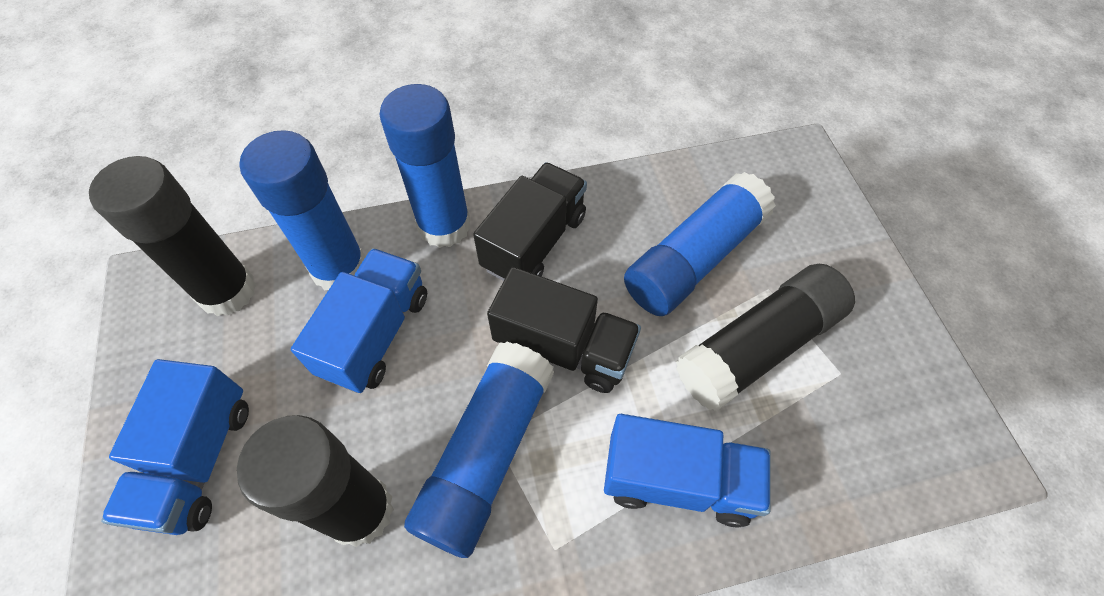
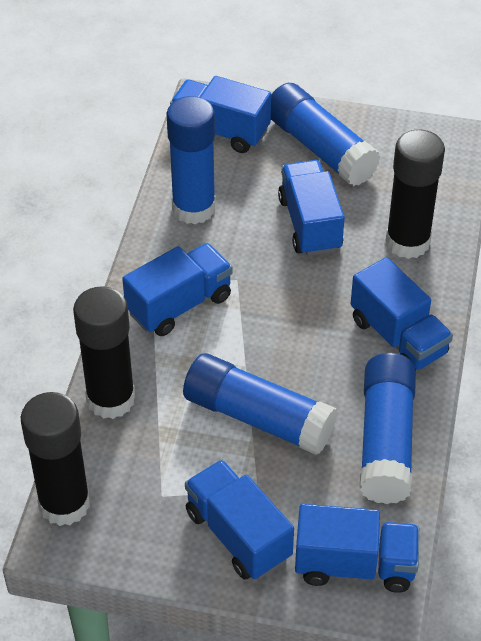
black truck: [473,162,587,281] [487,267,641,393] = 2 -> none = 0
blue truck: [101,359,249,535] [291,248,427,393] [604,414,771,527] = 3 -> [122,243,233,336] [170,76,271,153] [185,460,294,580] [278,160,345,256] [295,504,419,593] [351,257,453,370] = 6

